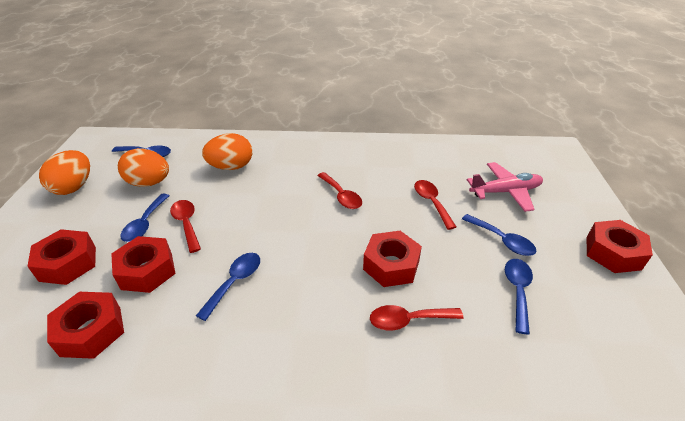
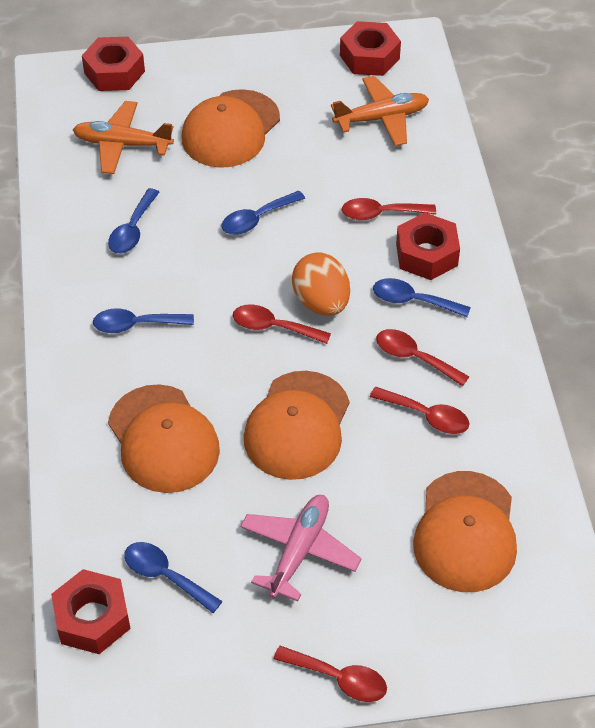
orange cap: none = 0 -> [108,384,220,493] [181,89,280,168] [244,371,350,480] [413,471,517,592] = 4
orange egg: [39,150,90,195] [118,148,169,187] [202,133,252,170] = 3 -> [292,252,350,316] = 1
orange plane: none = 0 -> [73,101,174,174] [331,76,429,146] = 2
red nut: [27,229,96,285] [47,292,124,359] [111,236,176,293] [363,231,422,287] [587,220,653,273] = 5 -> [51,569,131,654] [82,37,145,91] [340,21,401,76] [396,212,460,280] = 4
red spoon: [170,200,201,253] [317,172,362,209] [370,305,464,330] [414,180,456,230] = 4 -> [233,304,331,344] [274,646,387,702] [342,198,436,220] [370,387,469,434] [376,329,469,386] = 5

